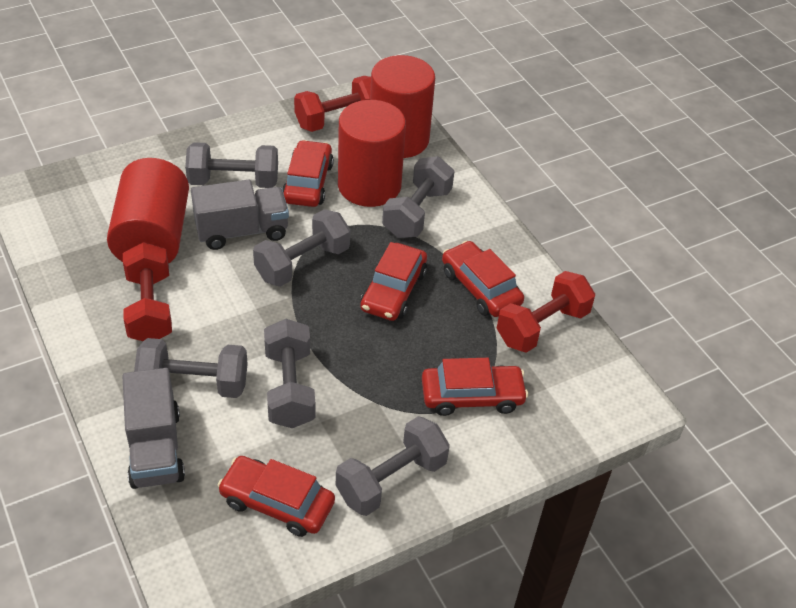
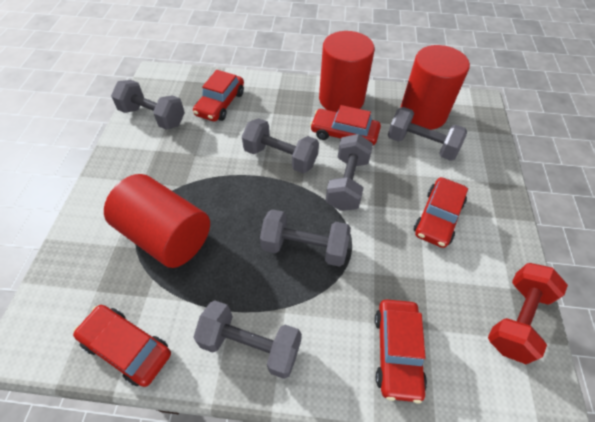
grey truck: [122,368,185,489] [191,180,289,250] = 2 -> none = 0
red dumbbell: [123,242,172,341] [294,76,371,132] [497,271,595,353] = 3 -> [488,263,568,364] = 1

